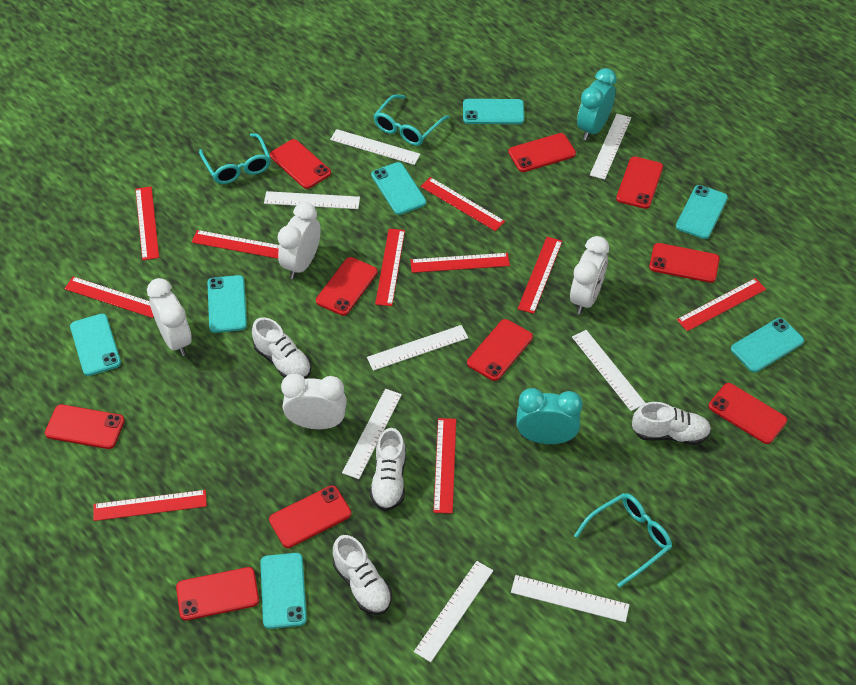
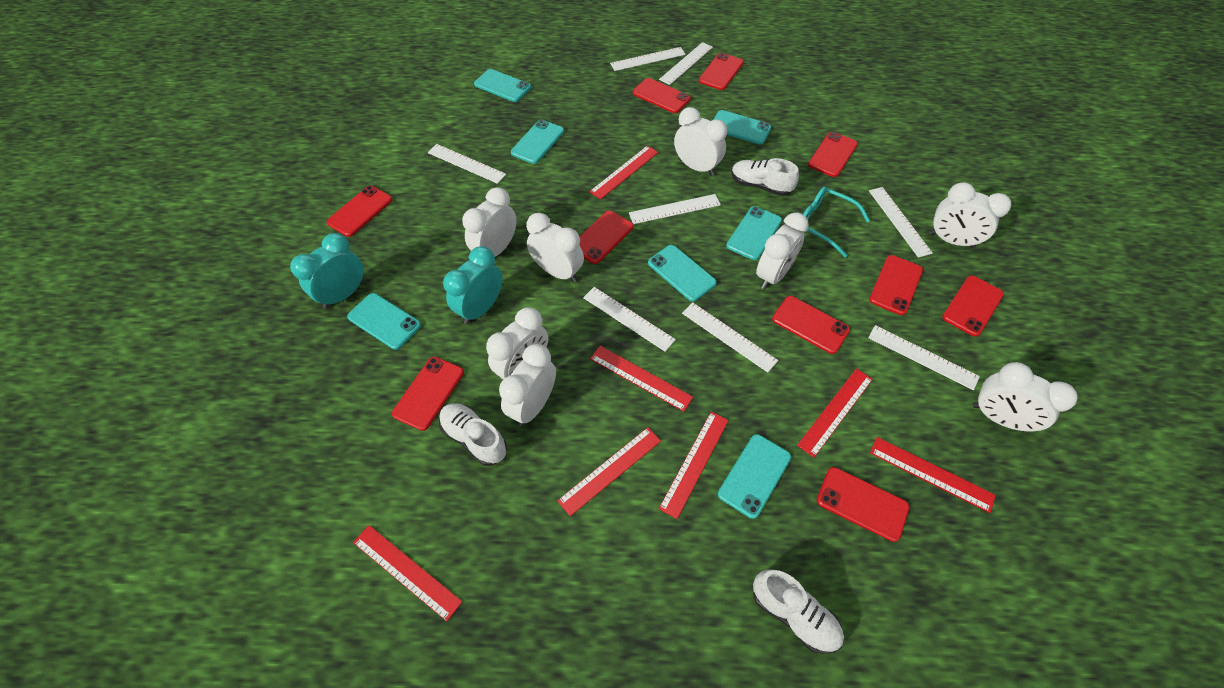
red ruler: [64,277,154,318] [93,490,207,521] [135,187,159,260] [192,230,279,259] [375,229,405,306] [410,253,510,273] [420,177,505,231] [433,418,456,514] [518,237,563,314] [677,278,766,331] = 10 -> [353,525,462,621] [557,427,661,516] [589,146,658,199] [590,346,693,412] [659,411,729,519] [797,369,873,457] [870,437,996,513] = 7
turquoise glasses: [199,133,271,184] [373,94,450,146] [574,493,672,587] = 3 -> [803,187,870,257] = 1
white clock: [147,278,192,356] [277,202,321,279] [281,374,347,429] [570,236,609,314] = 4 -> [462,187,517,257] [486,307,548,379] [499,344,556,427] [526,213,584,282] [674,107,727,176] [756,212,809,289] [929,182,1011,248] [973,362,1078,432] = 8
white shoe: [252,317,311,379] [333,535,392,615] [370,428,406,511] [632,402,711,445] = 4 -> [439,403,507,466] [731,158,799,196] [753,569,844,654] = 3

